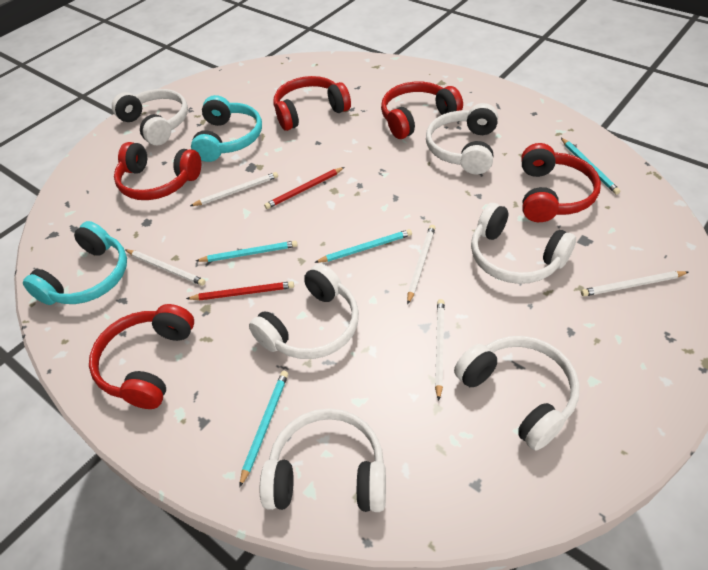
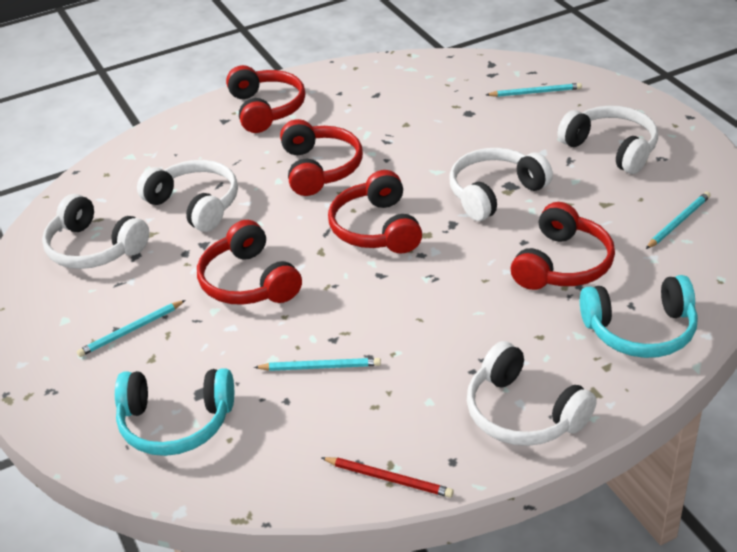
red pencil: [186,281,294,300] [264,167,345,209] = 2 -> [321,457,454,498] = 1
white headphones: [112,89,188,145] [249,264,359,359] [260,408,386,512] [426,103,498,174] [454,336,580,451] [471,203,576,284] = 6 -> [42,194,149,269] [137,160,238,232] [449,148,553,221] [467,341,597,446] [557,106,658,174] = 5
white pencil: [125,249,206,286] [190,172,278,206] [407,225,435,305] [435,299,445,401] [581,271,689,296] = 5 -> none = 0

